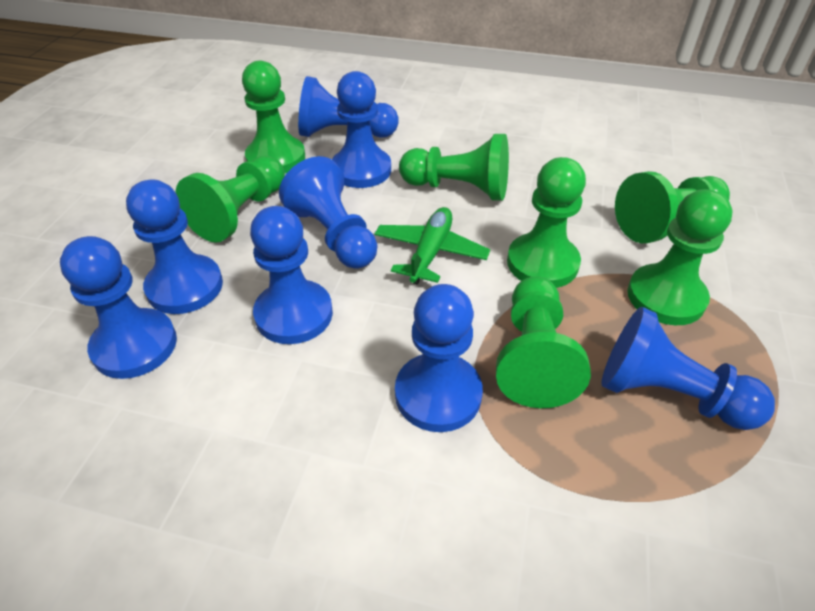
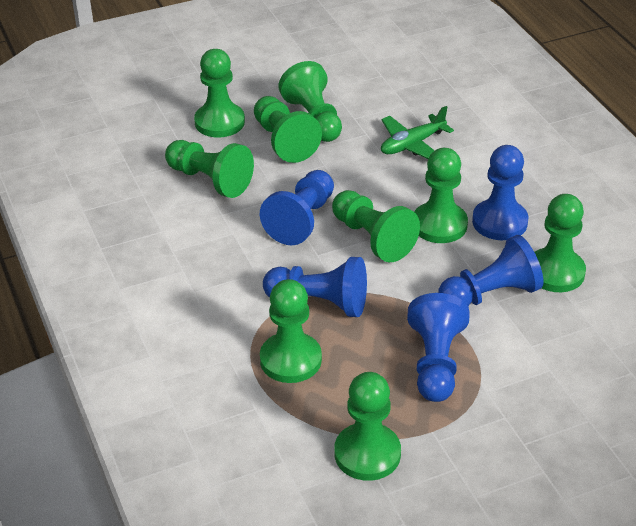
blue pawn: [60,236,177,379] [126,180,223,314] [250,206,333,344] [279,156,377,269] [298,76,398,138] [332,71,391,188] [395,284,483,432] [601,307,775,430] = 8 -> [260,170,334,245] [263,257,367,317] [407,293,469,402] [438,235,544,306] [472,145,529,240] = 5
green pawn: [176,156,285,243] [242,60,305,173] [399,134,509,201] [496,276,591,408] [507,157,586,288] [615,171,730,243] [627,189,733,325] = 7 -> [165,140,254,198] [194,49,245,137] [254,96,322,163] [260,279,322,383] [278,61,342,142] [332,190,420,262] [335,372,401,481] [414,148,468,243] [535,194,586,292] = 9

